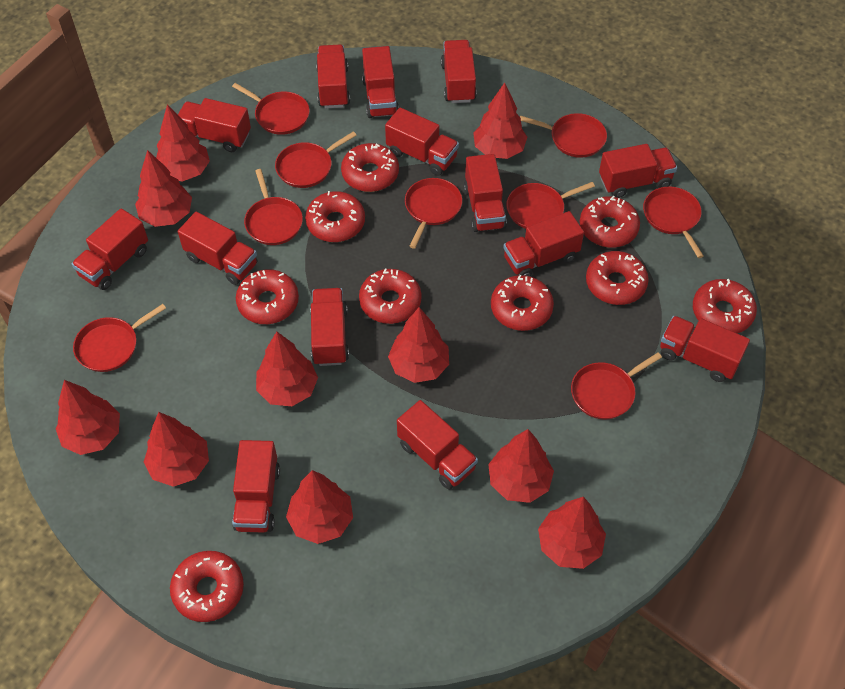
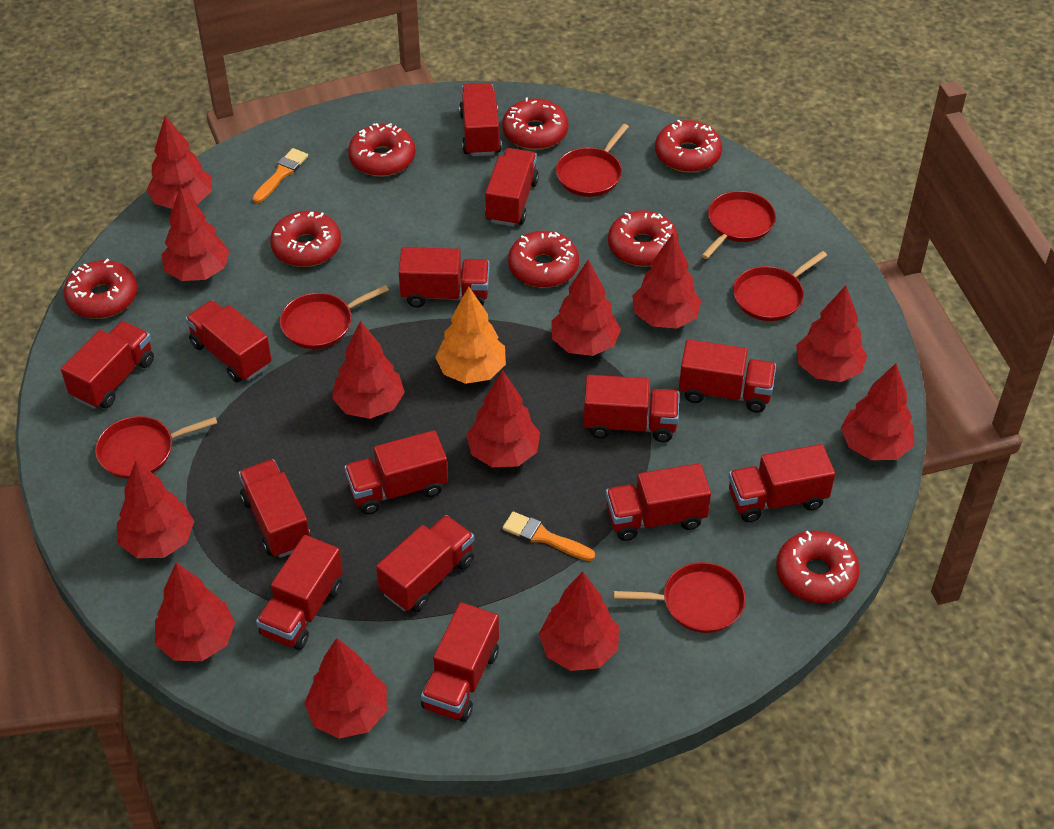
orange brush: none = 0 -> [252,148,308,203] [502,512,595,561] = 2
orange tree: none = 0 -> [435,287,506,384] = 1
red donut: [170,551,244,622] [236,269,299,324] [305,191,365,242] [341,143,399,192] [359,268,422,324] [491,275,554,331] [580,196,640,248] [586,251,649,305] [693,279,757,333] = 9 -> [64,259,138,319] [270,211,341,267] [348,123,416,176] [502,98,568,150] [508,231,579,288] [608,210,679,266] [655,119,722,173] [776,530,860,604] = 8
red pan: [73,304,166,372] [232,83,310,135] [244,169,303,245] [275,131,357,188] [405,178,462,249] [506,182,595,229] [520,113,607,158] [571,352,662,419] [643,187,704,258] = 9 -> [95,416,217,479] [280,285,389,349] [556,124,629,197] [614,562,746,633] [701,191,776,259] [733,251,827,321] = 6
red tree: [55,380,120,455] [135,150,192,227] [144,412,209,487] [156,105,210,182] [256,332,318,406] [286,470,353,544] [388,307,449,383] [473,83,527,159] [488,429,554,503] [538,497,606,569] = 10 -> [117,460,194,558] [147,116,212,209] [155,563,235,661] [161,186,230,281] [304,638,387,739] [332,321,405,419] [466,370,540,467] [539,572,619,671] [551,260,621,356] [632,233,702,329] [796,285,867,382] [841,364,914,460] = 12

